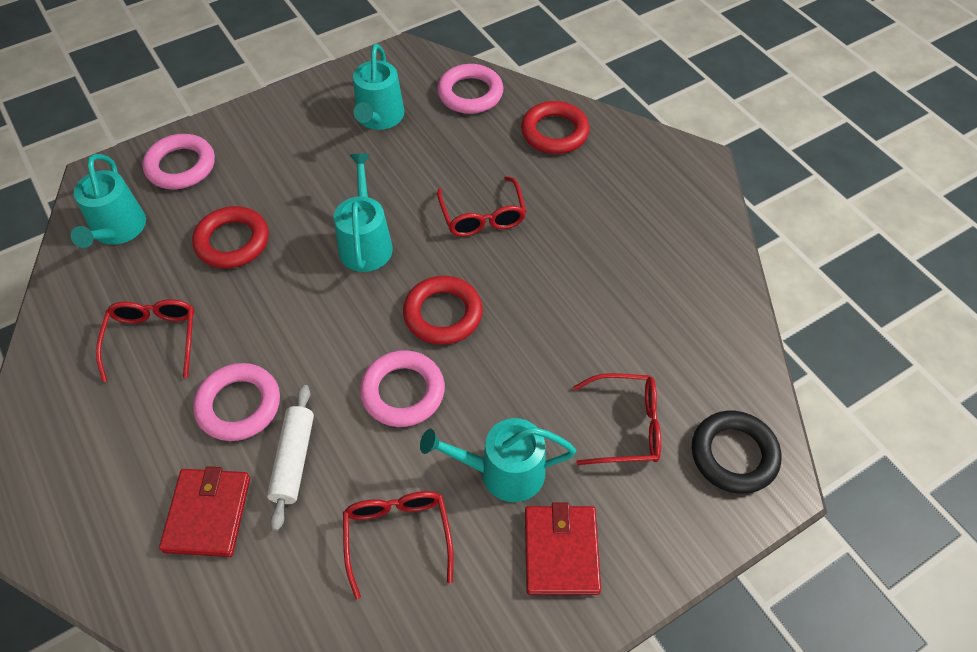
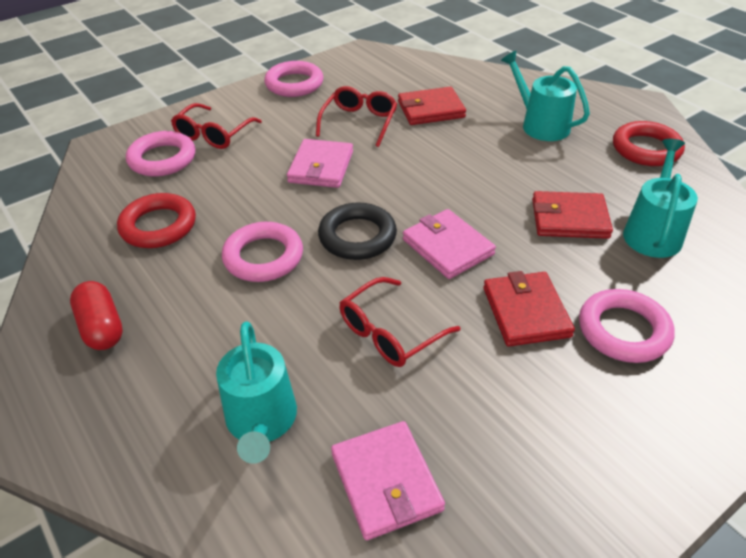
pink wallet: none = 0 -> [287,139,353,188] [331,421,445,540] [403,209,496,279] = 3
red capsule: none = 0 -> [70,281,123,350] = 1
red glasses: [96,299,194,382] [343,491,454,599] [437,176,526,237] [573,373,661,465] = 4 -> [171,103,262,149] [316,86,397,147] [339,277,461,367] = 3
red ring: [192,206,269,268] [403,276,483,345] [521,101,590,154] = 3 -> [117,193,196,248] [613,121,685,166] = 2
red wallet: [159,466,250,557] [525,503,601,595] = 2 -> [398,87,466,125] [483,271,575,347] [532,191,613,239] = 3
turquoise watering can: [71,154,146,248] [334,154,393,272] [353,44,404,130] [420,418,576,502] = 4 -> [216,322,297,464] [501,51,590,141] [623,139,698,258] = 3
white rolling pin: [267,385,314,531] = 1 -> none = 0

